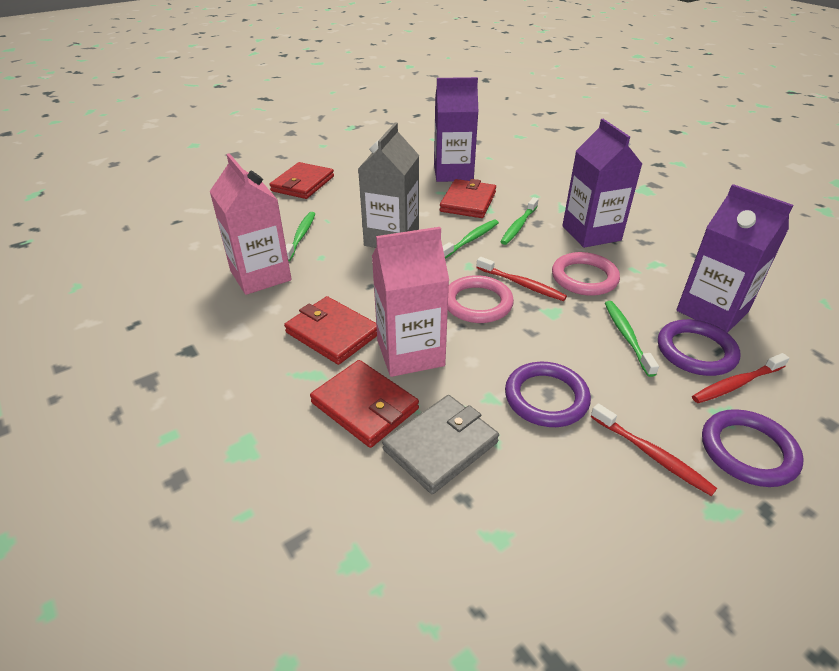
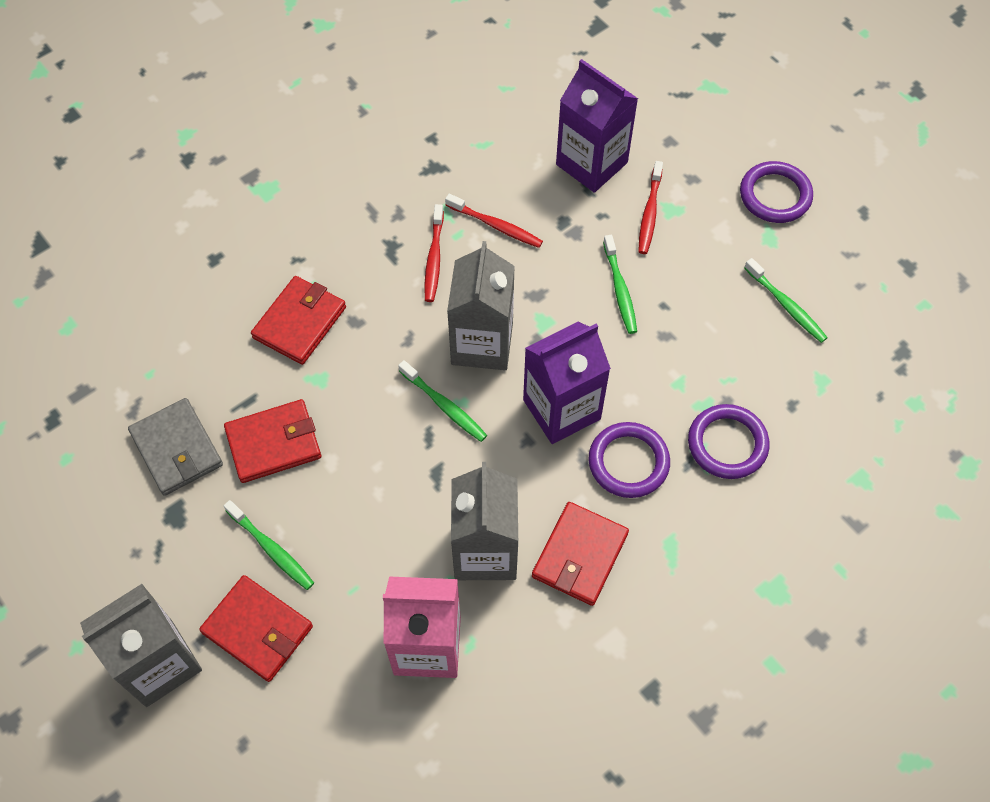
grey carton: [358,123,419,248] = 1 -> [80,584,202,707] [447,241,515,370] [451,462,518,580] = 3
pink carton: [209,153,292,295] [372,227,449,377] = 2 -> [383,576,461,678] = 1
pink ring: [448,275,514,323] [552,252,620,296] = 2 -> none = 0
purple carton: [434,77,478,182] [562,119,642,248] [676,184,793,333] = 3 -> [523,322,611,444] [556,59,638,193] = 2

